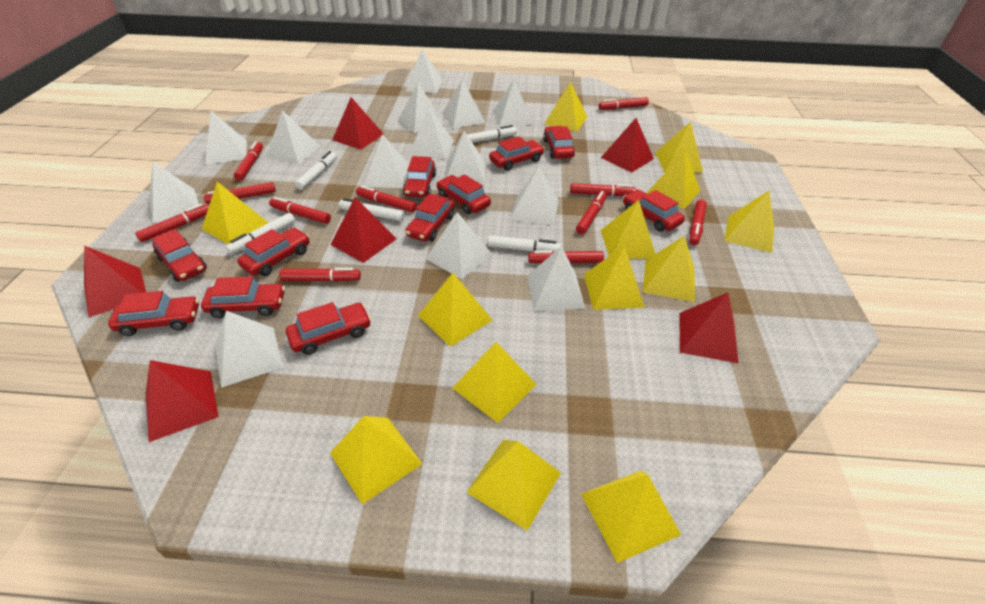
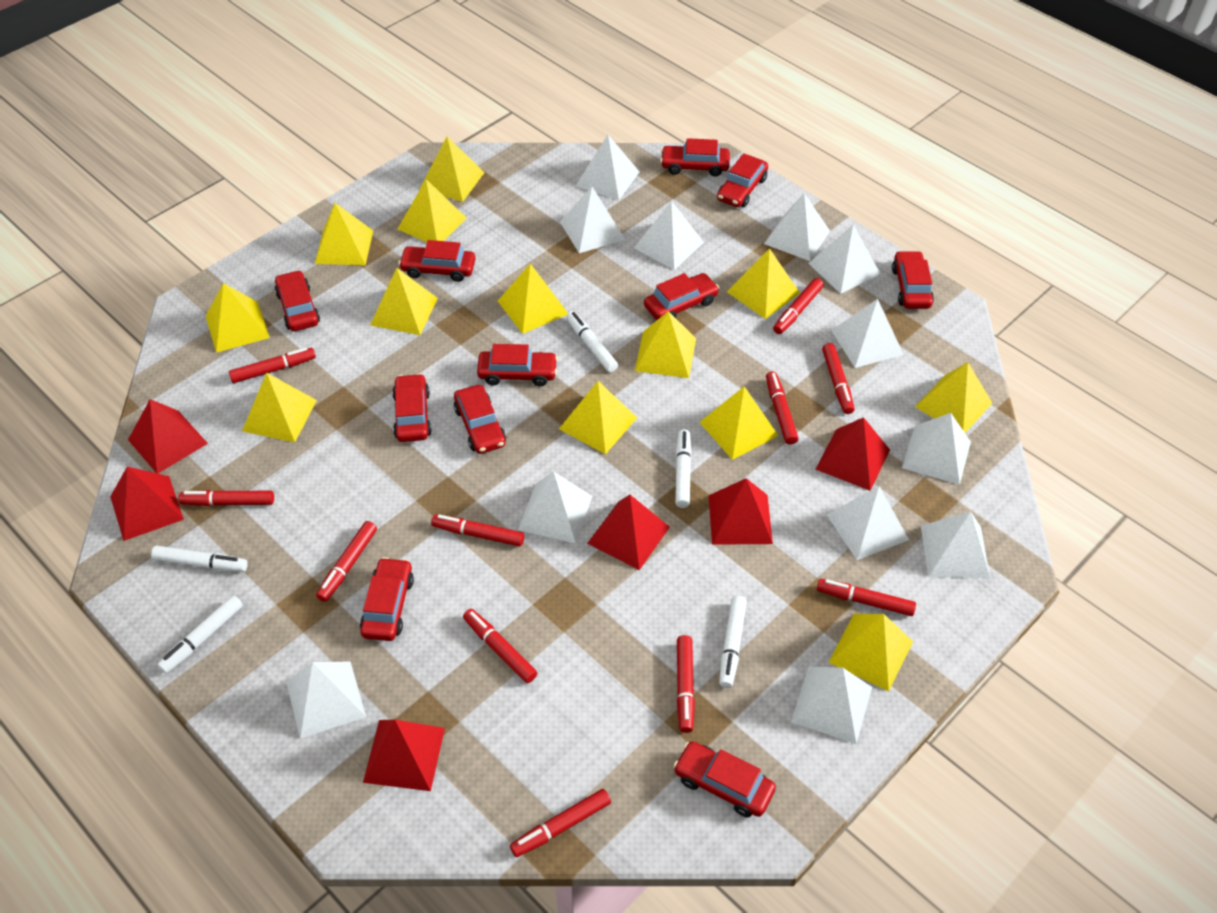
white pyramid: [149,162,199,223] [205,111,247,164] [215,311,283,388] [266,110,320,164] [365,134,409,188] [398,83,445,133] [406,49,443,93] [409,107,454,159] [426,212,492,279] [442,79,486,129] [445,131,485,183] [493,79,533,127] [510,166,559,225] [527,246,585,311] = 14 -> [286,661,366,738] [518,472,592,543] [560,187,625,253] [576,135,640,200] [634,201,704,270] [764,193,830,261] [791,667,872,744] [808,225,880,294] [826,486,909,560] [831,299,904,368] [902,413,971,485] [921,511,990,578] = 12

